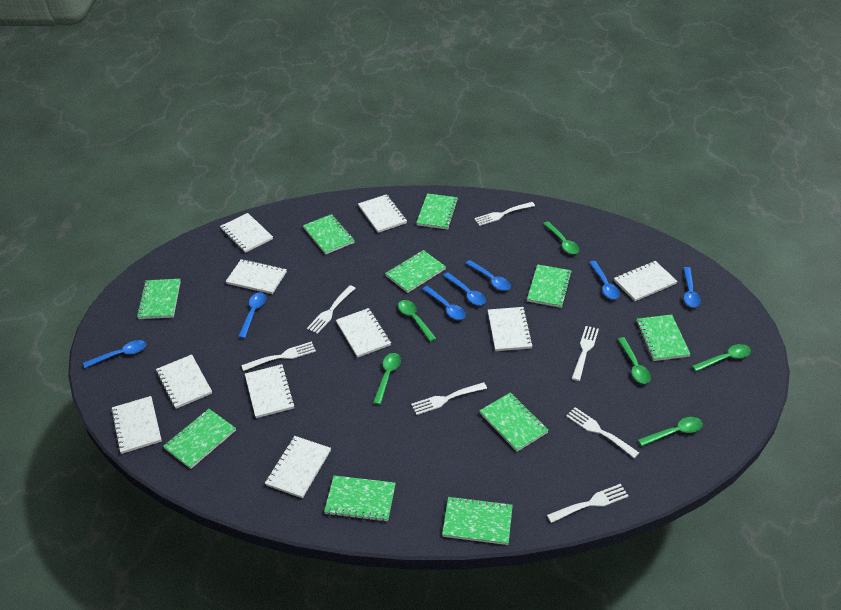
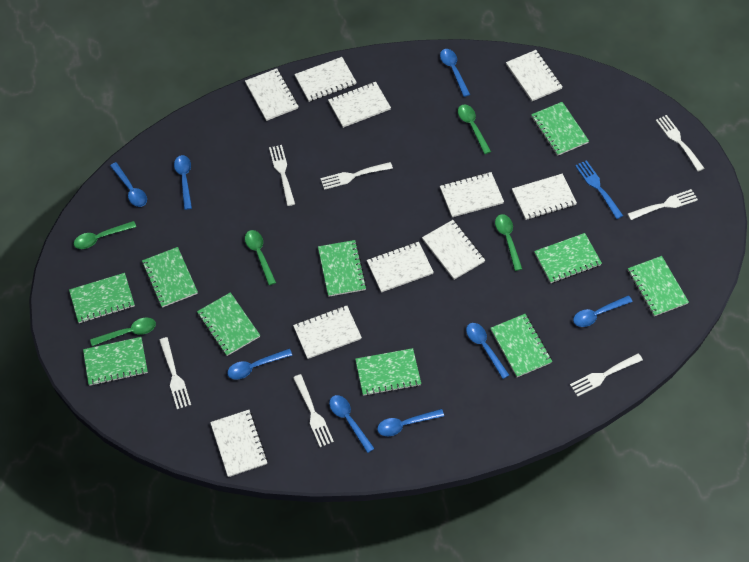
blue fork: none = 0 -> [575,160,623,219] = 1
blue spoon: [83,340,146,368] [238,292,266,338] [422,286,466,320] [443,272,486,305] [465,260,511,291] [589,261,620,299] [683,267,701,307] = 7 -> [110,162,147,207] [174,155,192,210] [227,349,292,380] [329,395,375,453] [377,409,444,436] [440,49,470,97] [466,323,509,379] [573,295,632,327] = 8
green spoon: [373,353,401,405] [398,300,437,342] [543,221,579,254] [618,337,651,384] [638,417,703,446] [692,344,751,372] = 6 -> [74,221,136,249] [90,318,156,346] [245,230,276,285] [458,104,491,154] [495,214,522,271] = 5

